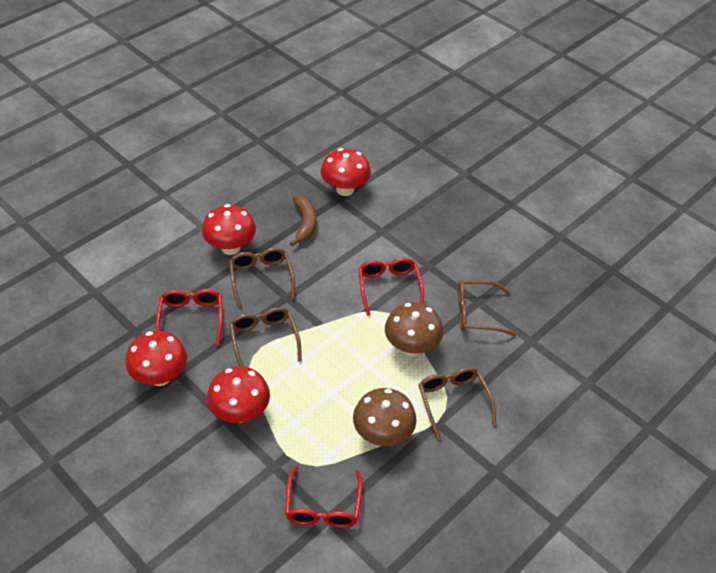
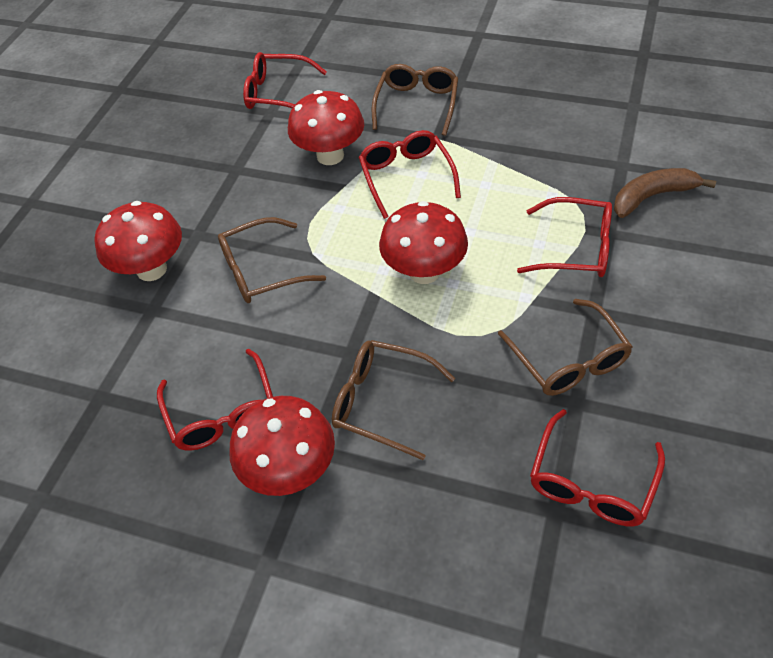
brown mushroom: [353,388,417,446] [385,302,443,356] = 2 -> none = 0
red glasses: [156,289,222,345] [285,466,363,528] [358,258,424,316] = 3 -> [157,349,273,451] [243,52,327,109] [359,130,461,219] [517,197,612,277] [530,409,665,527] = 5

